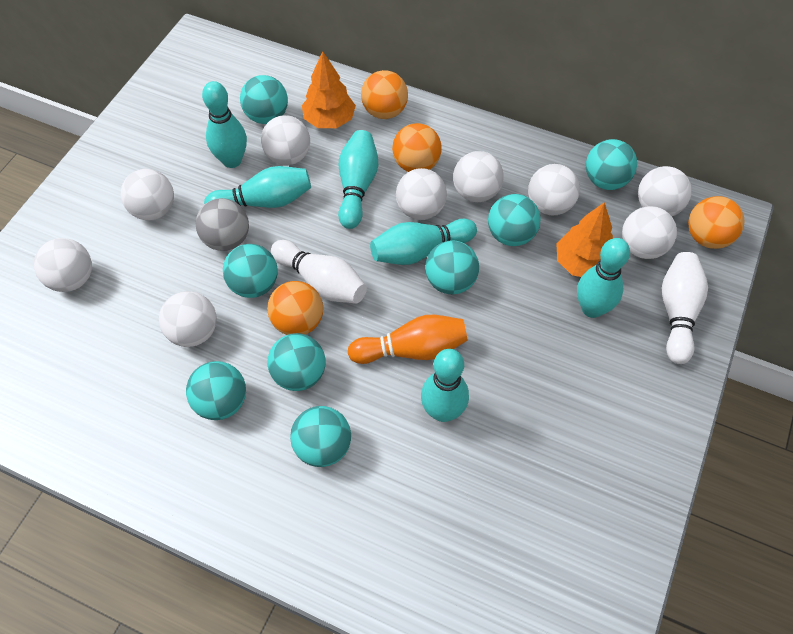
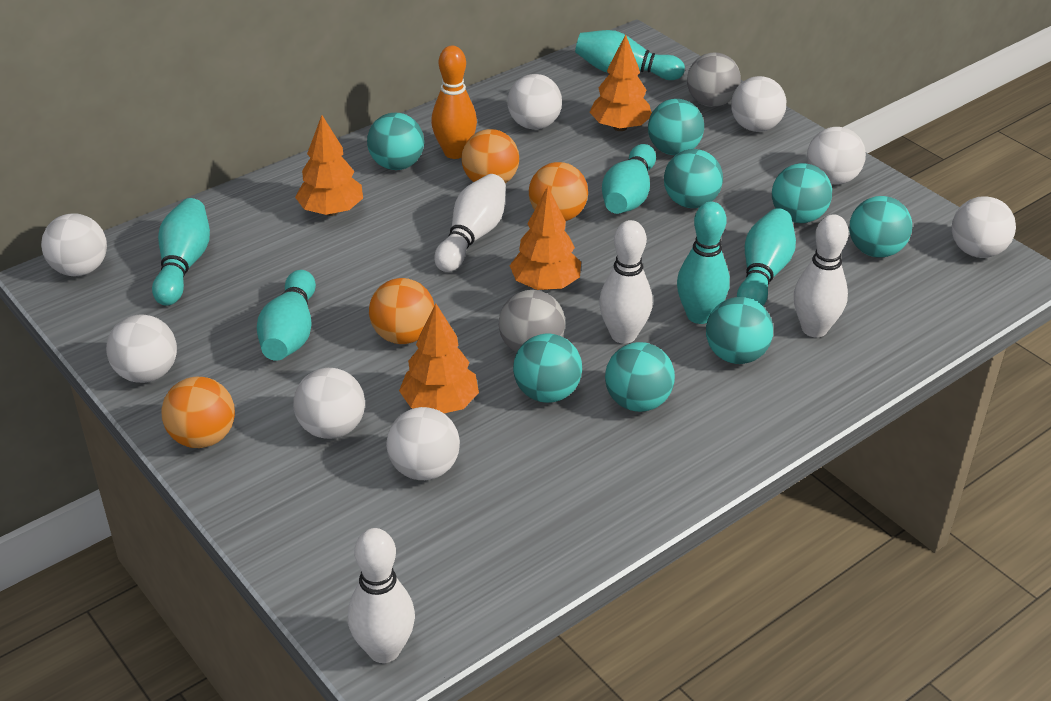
grey ball: [195,198,249,251] = 1 -> [499,290,565,353] [687,53,741,107] = 2
orange tree: [302,51,356,128] [556,202,613,277] = 2 -> [295,115,363,216] [399,303,479,413] [509,186,581,290] [590,34,652,131] = 4
white ball: [34,238,92,292] [121,169,174,221] [159,291,217,347] [261,115,310,166] [396,168,447,220] [453,151,504,202] [528,164,580,215] [622,206,677,259] [638,166,692,216] = 9 -> [41,213,107,276] [106,314,177,383] [293,368,365,439] [386,407,460,480] [507,74,562,129] [731,76,786,132] [807,127,866,185] [952,196,1016,258] = 8
white bowling pin: [271,240,367,304] [662,252,708,364] = 2 -> [348,528,415,663] [434,174,506,272] [599,220,653,344] [794,214,849,337] = 4

